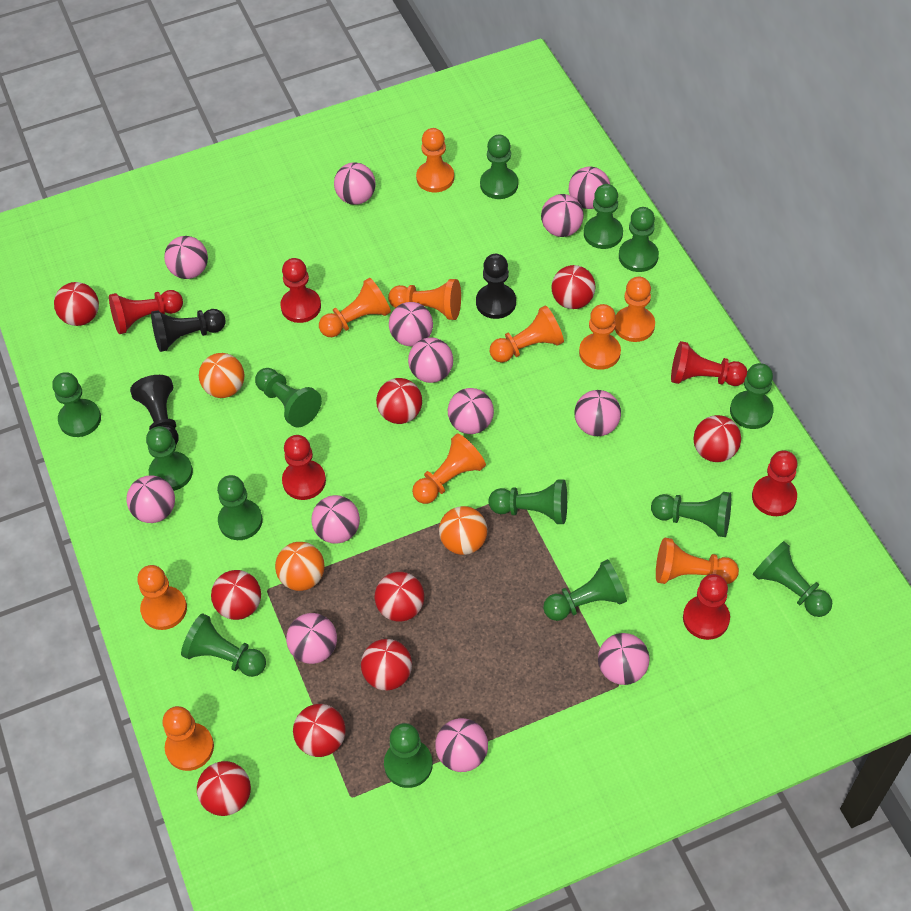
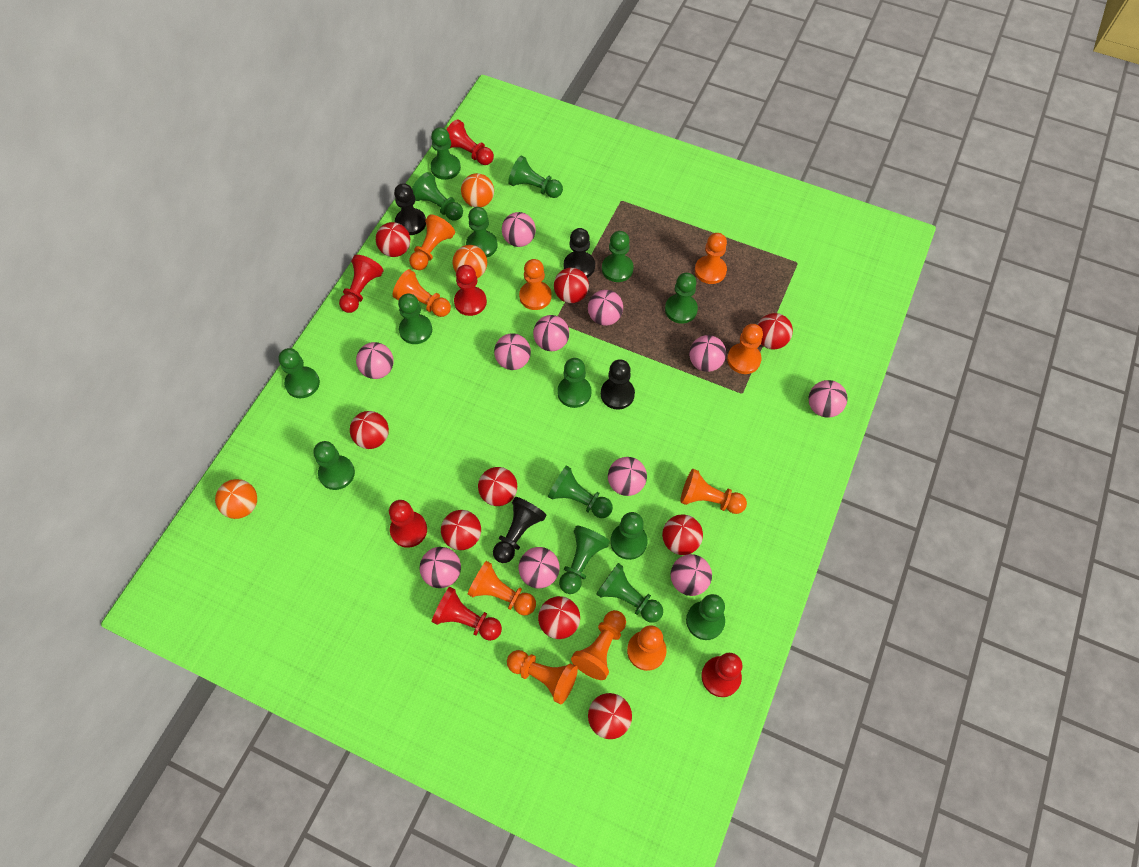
black pawn: [130,375,179,445] [151,309,226,352] [476,254,516,319] = 3 -> [394,183,426,235] [493,497,547,563] [564,228,595,278] [601,359,635,410] = 4
green pawn: [52,372,101,437] [146,426,193,491] [181,613,266,677] [217,475,263,540] [255,368,322,428] [384,723,433,788] [480,134,518,199] [489,480,567,524] [543,559,627,621] [584,184,623,249] [619,207,659,272] [651,492,731,537] [730,363,774,429] [753,541,832,617] = 14 -> [279,348,320,398] [313,441,355,490] [398,294,432,344] [412,172,463,221] [430,127,461,180] [466,207,498,257] [508,156,563,198] [548,466,613,518] [557,358,592,408] [559,526,610,594] [596,563,663,623] [602,231,634,282] [610,512,648,560] [665,273,698,324] [686,594,725,640] = 15
pink ball: [127,475,175,523] [164,236,208,279] [286,613,337,664] [311,495,360,544] [334,162,376,205] [389,302,433,346] [408,338,453,383] [435,718,488,772] [448,388,494,434] [541,194,584,237] [569,167,610,209] [574,390,621,436] [598,633,650,685] = 13 -> [356,342,393,379] [420,547,461,588] [494,333,531,370] [502,212,536,247] [519,547,559,588] [533,315,569,351] [588,290,623,326] [608,457,647,496] [670,554,712,596] [689,335,726,372] [809,380,848,418] = 11

